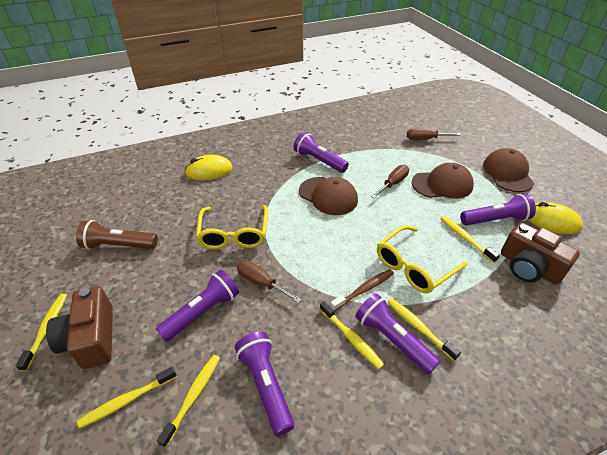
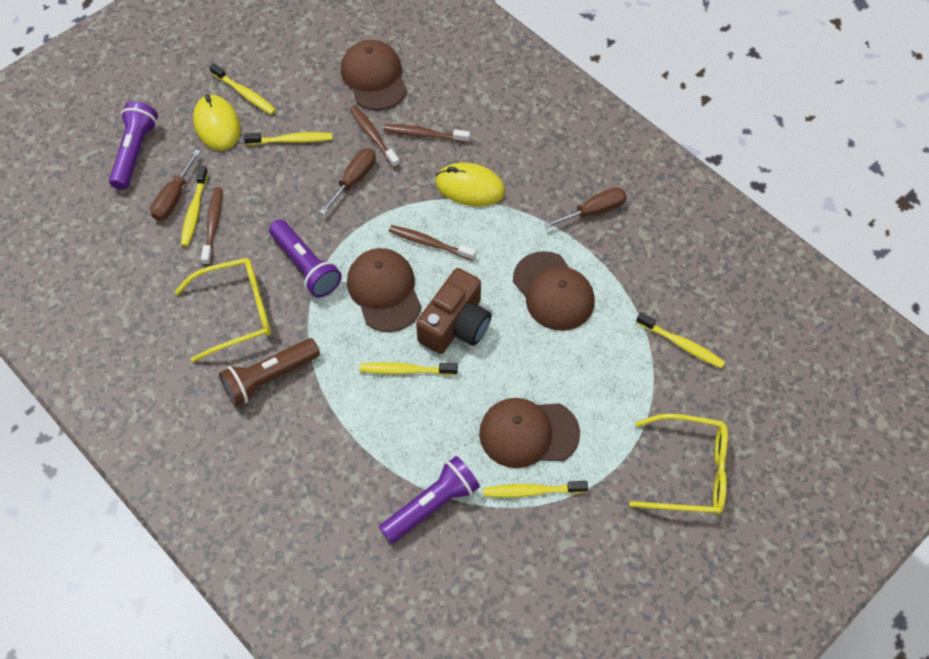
brown camera: [46,286,113,369] [501,222,580,285] = 2 -> [416,268,492,354] = 1
brown cap: [299,177,358,215] [412,163,474,199] [483,148,534,192] = 3 -> [341,40,407,110] [347,248,422,332] [479,398,580,468] [513,251,595,331] = 4
brown toothbrush: [330,269,394,311] = 1 -> [201,187,222,266] [350,106,400,168] [384,124,470,143] [389,225,476,261] = 4
purple flashlight: [156,270,239,342] [235,332,294,436] [293,132,349,173] [355,293,441,375] [460,194,536,226] = 5 -> [109,101,158,190] [269,220,342,298] [379,456,480,544] = 3

